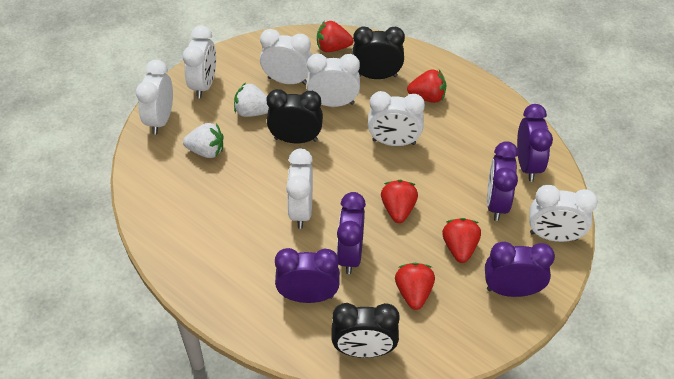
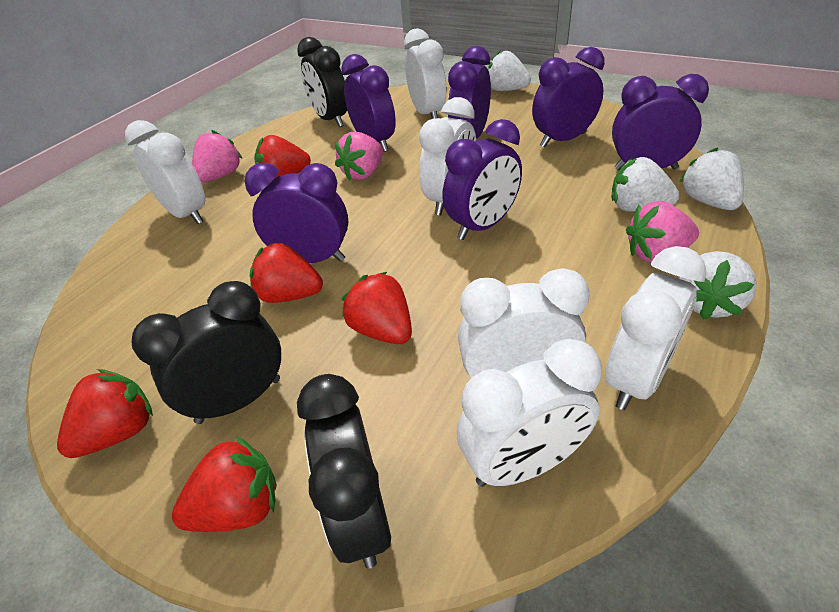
pink strawberry: none = 0 -> [192,130,243,182] [335,132,383,180] [626,201,699,262] = 3
purple clock: [275,248,340,303] [337,192,366,274] [485,242,555,297] [487,141,518,221] [517,104,553,181] = 5 -> [244,163,348,263] [341,54,396,152] [442,119,522,240] [448,46,491,139] [532,47,605,147] [612,74,709,171] = 6
white clock: [136,60,173,135] [183,26,216,98] [260,29,312,85] [286,149,313,229] [307,53,360,107] [368,91,425,146] [529,185,598,242] = 7 -> [125,120,205,224] [404,28,447,119] [419,97,476,216] [457,339,602,487] [458,268,590,378] [605,246,707,410] = 6
white strawberry: [183,123,224,158] [234,83,269,117] = 2 -> [488,51,531,91] [611,157,679,212] [679,251,757,320] [680,147,744,210] = 4

